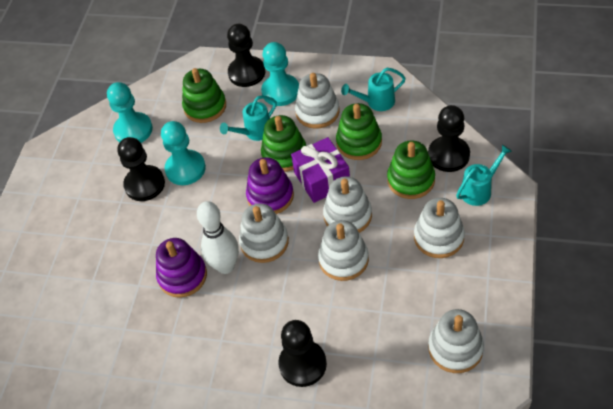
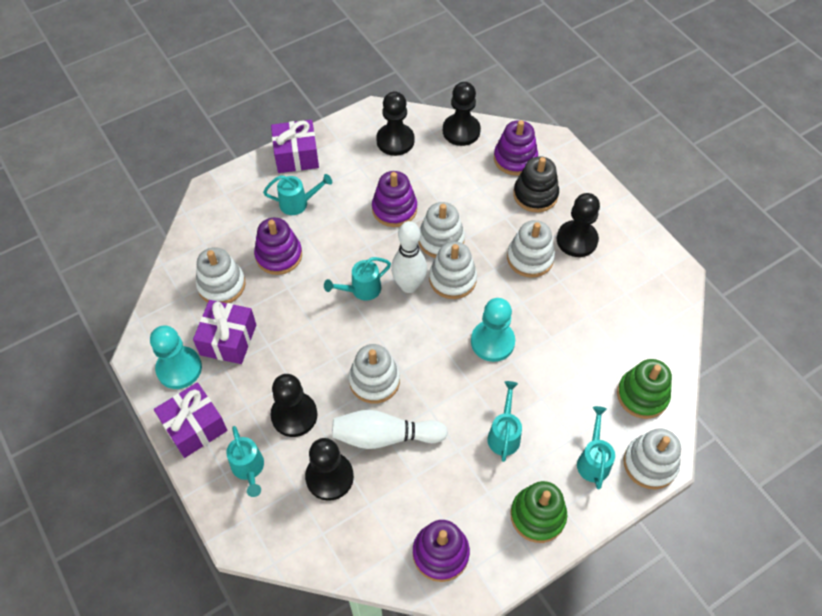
black pawn: [117,137,165,201] [227,24,265,87] [278,320,327,387] [428,105,470,172] = 4 -> [270,374,317,437] [305,438,354,501] [376,91,415,156] [443,82,481,146] [557,193,600,257] = 5
black stacking toy: none = 0 -> [513,156,559,212] = 1
green stacking toy: [182,68,226,123] [261,115,306,172] [336,103,382,160] [387,140,435,199] = 4 -> [510,481,567,543] [617,359,672,419] = 2
purple gift: [291,137,350,203] = 1 -> [154,382,227,458] [193,300,256,364] [271,120,319,173] = 3
purple stacking toy: [156,238,207,298] [246,157,294,214] = 2 -> [254,218,302,275] [372,171,417,227] [413,520,470,582] [494,120,538,176] = 4
turquoise pawn: [107,82,153,143] [161,121,206,185] [261,42,299,106] = 3 -> [150,325,202,389] [471,298,515,362] = 2
turquoise watering can: [220,95,277,141] [341,68,406,111] [456,144,512,206] = 3 -> [226,426,264,497] [263,174,332,215] [324,257,391,301] [488,381,522,462] [577,406,615,489] = 5
white bowling pin: [197,201,239,274] = 1 -> [332,410,448,449] [391,221,427,293] = 2

